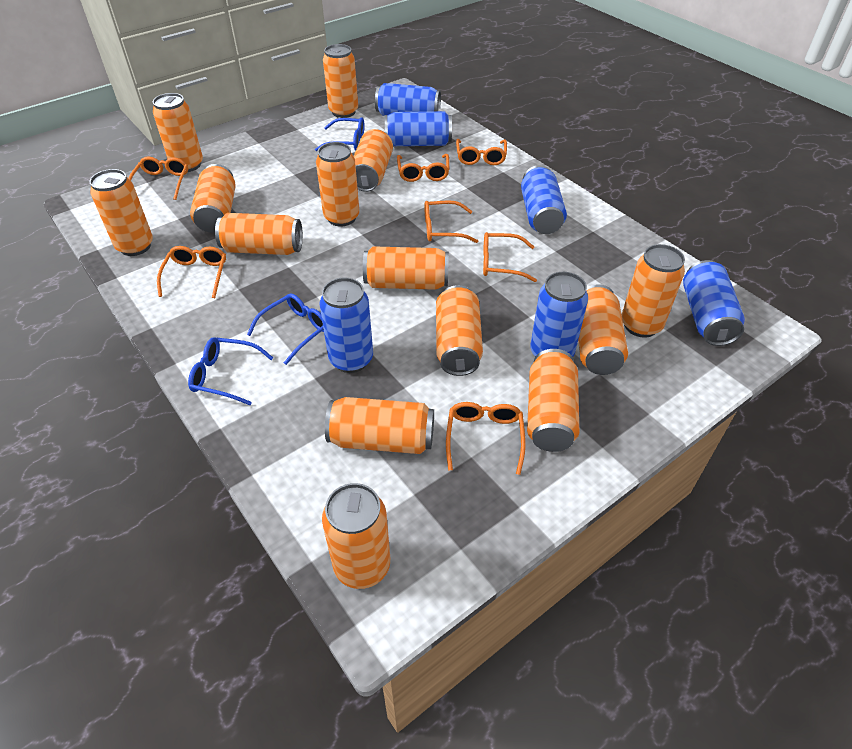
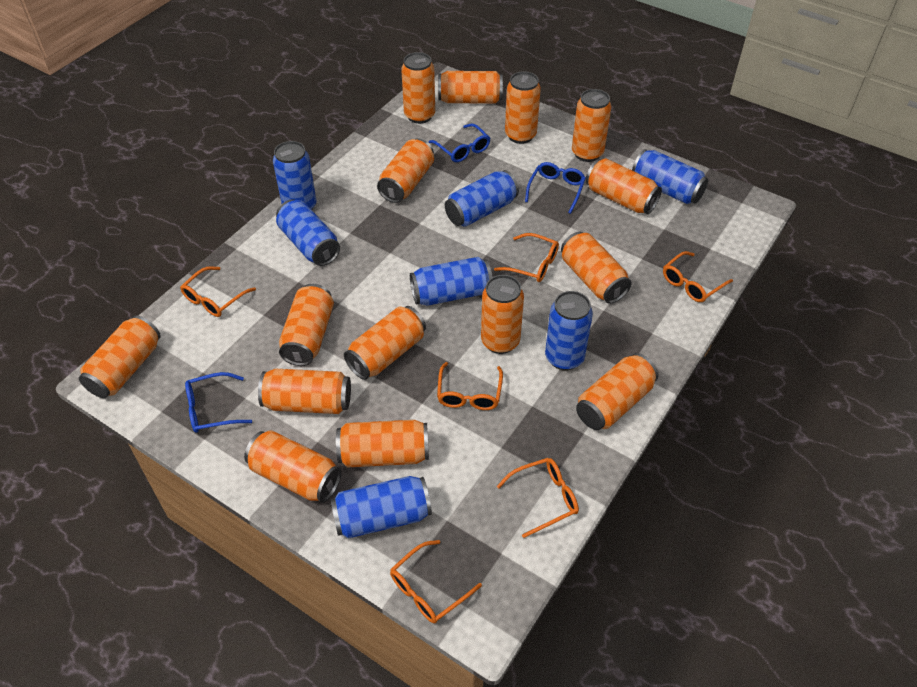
blue can: [319,277,373,373] [375,83,441,116] [385,111,452,146] [521,165,567,234] [530,272,588,357] [683,260,745,346] = 6 -> [273,141,317,210] [276,199,340,266] [331,476,432,539] [410,257,492,306] [445,170,519,227] [545,291,593,370] [632,149,708,204] = 7
orange can: [89,169,153,256] [153,93,203,172] [190,164,235,232] [215,213,303,255] [316,142,360,226] [322,483,390,589] [323,44,358,118] [325,397,434,454] [354,129,393,192] [363,246,449,290] [436,285,483,376] [527,349,579,452] [578,284,628,375] [621,244,685,338] = 14 -> [79,315,161,398] [244,430,342,503] [258,369,351,414] [279,284,334,366] [336,420,429,468] [344,306,426,380] [377,138,434,203] [401,52,435,124] [438,71,503,104] [481,275,524,354] [505,71,541,144] [561,232,631,304] [572,89,611,162] [576,353,658,430] [586,158,662,214] = 15
orange glasses: [128,156,188,200] [157,246,226,298] [397,154,449,182] [424,200,478,243] [446,402,526,475] [456,139,507,165] [483,232,537,282] = 7 -> [180,266,256,317] [390,540,482,623] [437,362,503,410] [494,233,559,282] [497,458,579,538] [663,251,733,302] = 6

